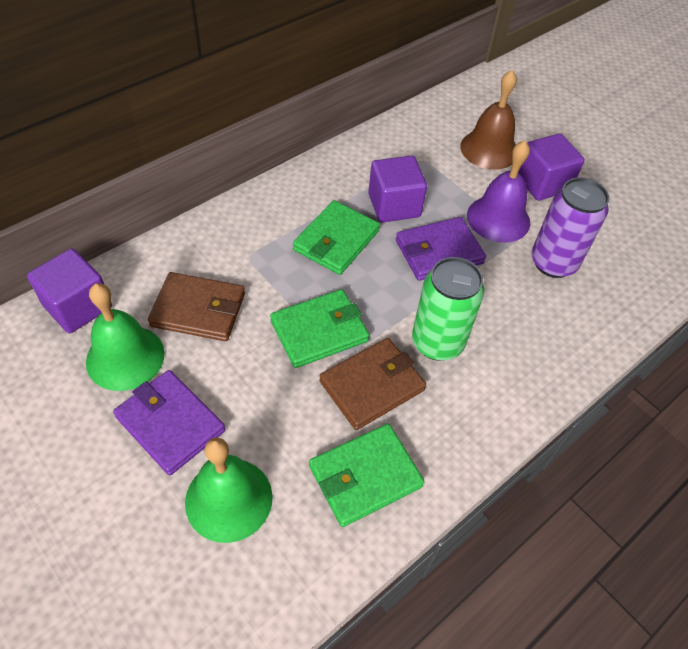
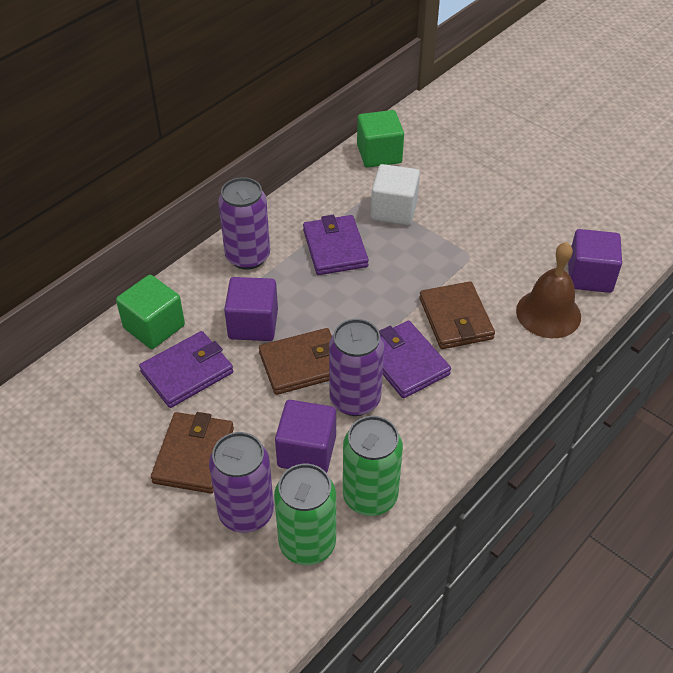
brown wallet: [148,272,245,341] [319,338,426,430] = 2 -> [151,412,234,494] [259,328,332,395] [419,281,495,349] = 3
green bell: [86,283,165,391] [185,438,273,543] = 2 -> none = 0
green can: [412,257,484,361] = 1 -> [274,464,336,565] [343,416,403,516] = 2
green cube: none = 0 -> [116,275,185,349] [357,110,404,168] = 2
green wallet: [270,289,369,368] [293,200,380,275] [309,424,424,527] = 3 -> none = 0
purple bell: [467,140,530,243] = 1 -> none = 0
purple can: [532,177,609,278] = 1 -> [209,432,274,533] [218,177,270,270] [329,319,384,416] = 3
purple wallet: [113,370,225,475] [396,217,486,281] = 2 -> [139,331,233,408] [303,215,369,275] [379,321,451,398] = 3
white cube: none = 0 -> [371,164,420,225] = 1

